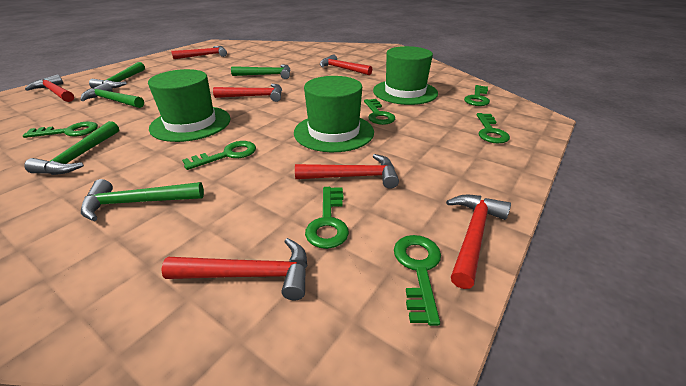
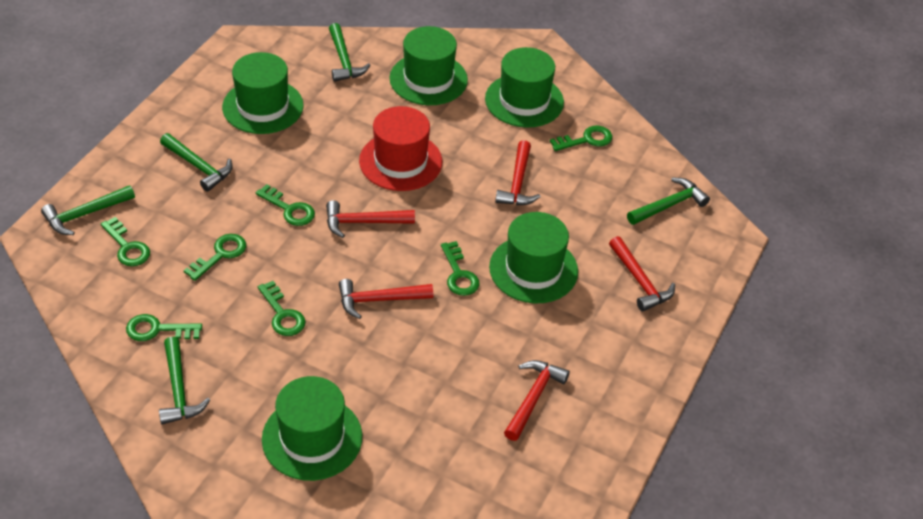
green hat: [148,69,231,142] [294,76,374,152] [373,46,438,105] = 3 -> [222,52,304,134] [262,376,362,481] [389,26,468,105] [485,47,564,128] [489,212,578,303] = 5
red hammer: [25,74,74,102] [161,238,308,300] [171,46,227,59] [213,84,282,102] [295,154,399,189] [320,54,372,75] [446,195,511,289] = 7 -> [326,200,415,238] [339,279,433,319] [495,140,541,205] [504,360,570,441] [609,236,675,312] = 5
red hat: none = 0 -> [359,106,442,191] = 1

